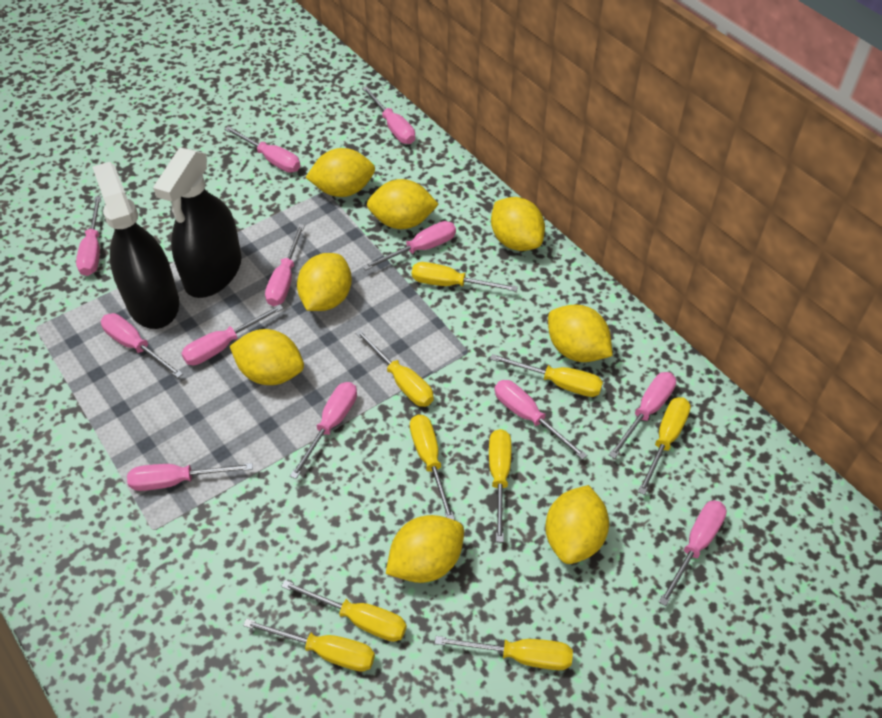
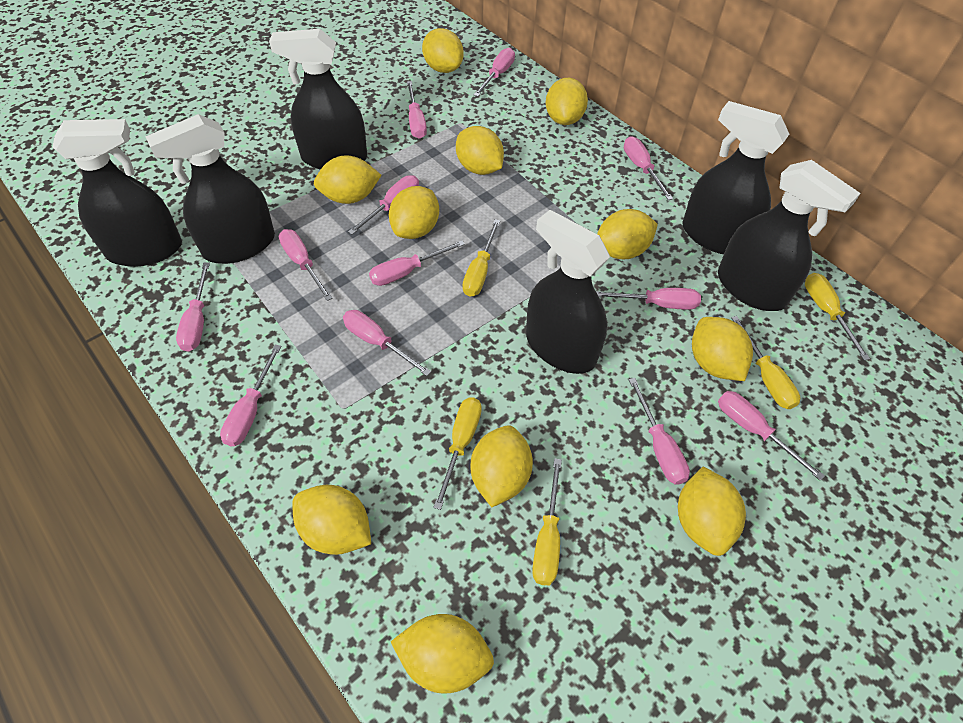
black spray bottle: [92,162,179,329] [153,148,242,298] = 2 -> [53,119,182,267] [145,114,275,264] [269,29,367,170] [526,210,610,374] [682,101,789,254] [718,160,860,311] = 6
yellow lemon: [230,329,304,385] [297,253,352,311] [306,148,375,197] [367,179,439,229] [386,515,464,583] [491,197,545,251] [545,485,609,564] [548,305,613,362] = 8 -> [292,485,371,555] [314,155,382,204] [389,186,439,239] [391,614,494,694] [422,28,464,73] [456,126,504,175] [471,425,533,507] [546,78,588,125] [597,209,658,259] [678,467,746,556] [692,317,753,381] = 11
yellow screwdriver: [243,618,375,672] [281,580,407,642] [355,329,434,407] [410,415,455,520] [412,262,518,292] [435,636,573,670] [489,429,511,542] [490,354,603,397] [638,397,691,495] = 9 -> [433,397,482,510] [463,219,500,297] [532,458,562,585] [731,316,800,409] [805,273,870,361] = 5

